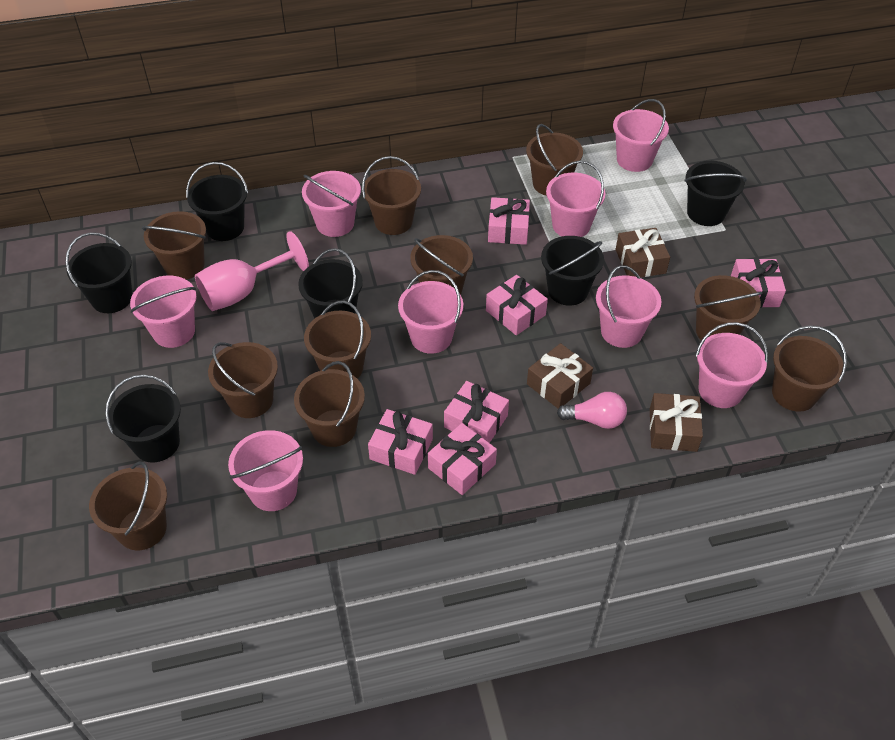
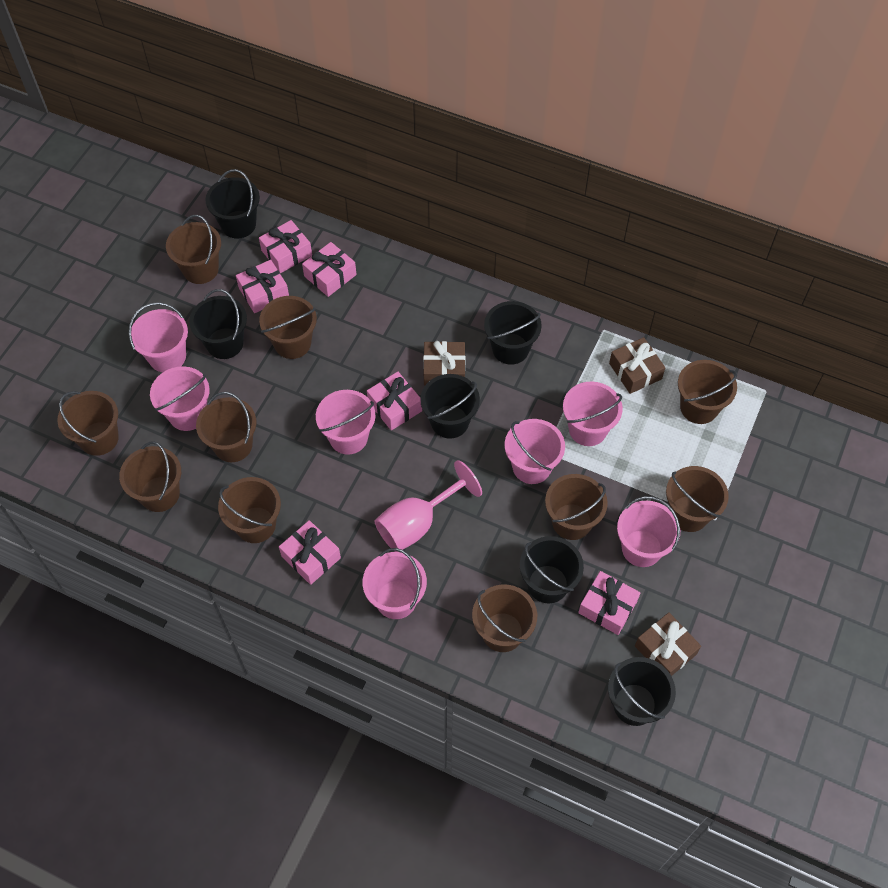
pink bucket: [130,276,197,348] [228,430,303,511] [302,171,361,237] [398,270,463,354] [546,160,605,237] [596,265,661,348] [613,99,669,172] [696,322,768,408] = 8 -> [129,302,188,372] [150,366,210,431] [316,390,376,455] [363,548,427,619] [505,419,565,484] [563,382,623,446] [617,496,680,567] = 7
pink light bulb: [557,392,627,429] = 1 -> none = 0

